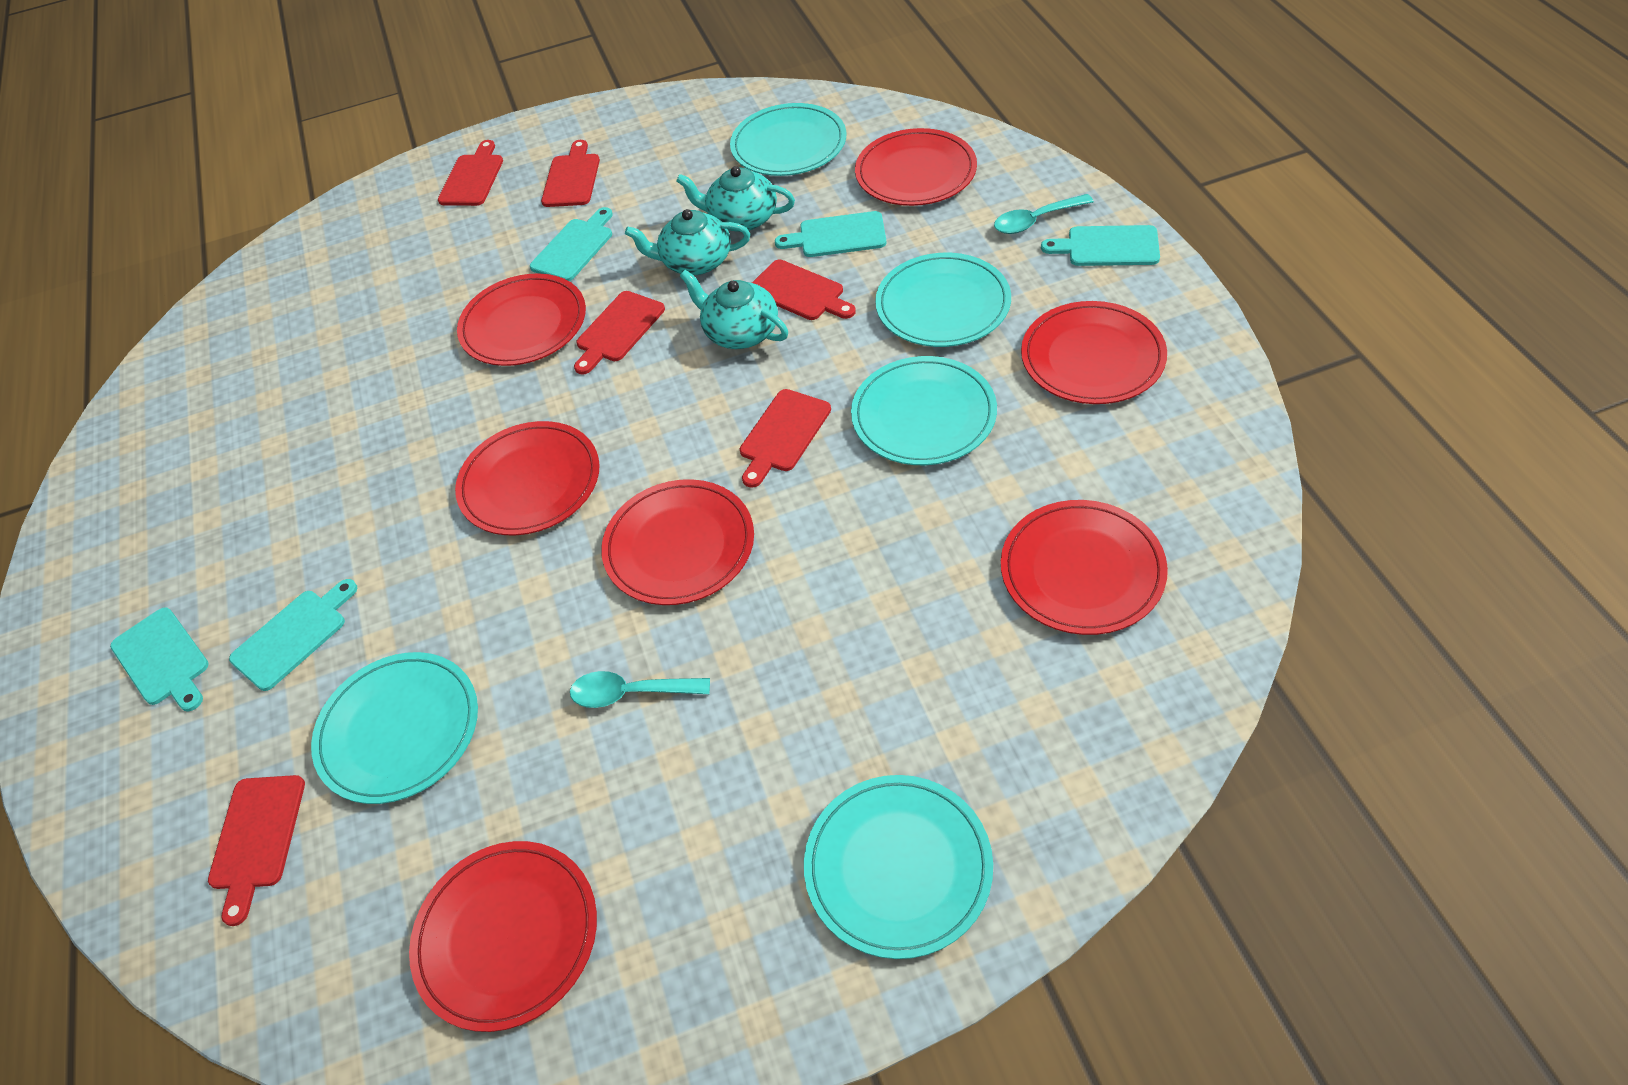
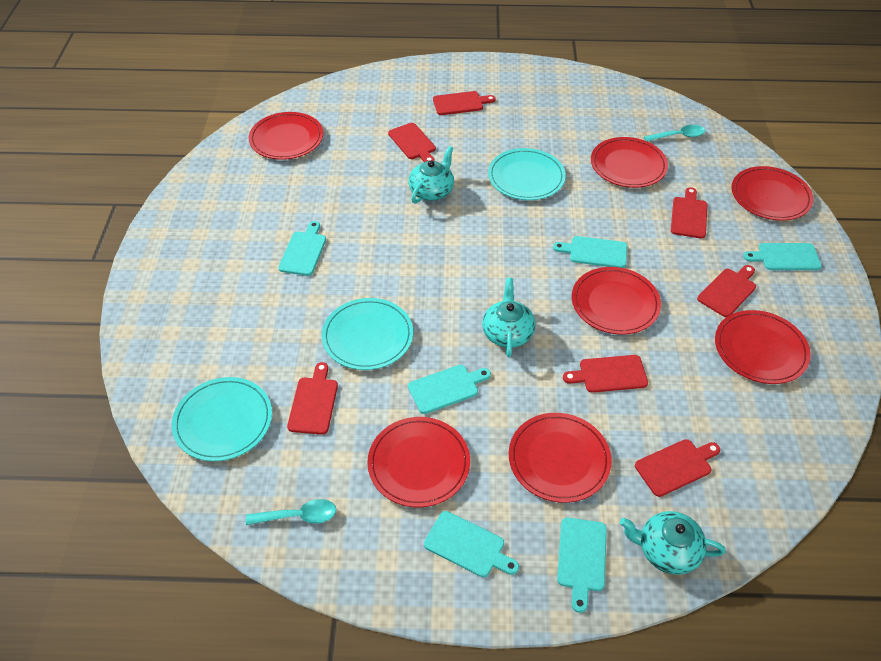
red cutting board: [208,775,305,926] [438,140,503,206] [541,140,600,207] [574,291,665,375] [740,389,831,488] [752,259,856,320] = 6 -> [287,362,338,435] [388,123,436,162] [433,91,496,115] [563,355,648,393] [635,439,720,497] [671,187,707,239] [697,265,756,317] = 7
turquoise cutting board: [110,607,209,712] [229,579,357,691] [530,207,613,281] [775,211,886,257] [1041,225,1160,266] = 5 -> [278,221,326,276] [408,365,491,414] [424,511,519,577] [553,236,627,268] [557,518,607,613] [743,243,822,270] = 6
turquoise plate: [311,652,478,804] [730,103,846,176] [804,775,993,959] [851,356,997,465] [875,253,1011,347] = 5 -> [172,377,272,461] [322,298,413,370] [488,148,566,200] = 3

